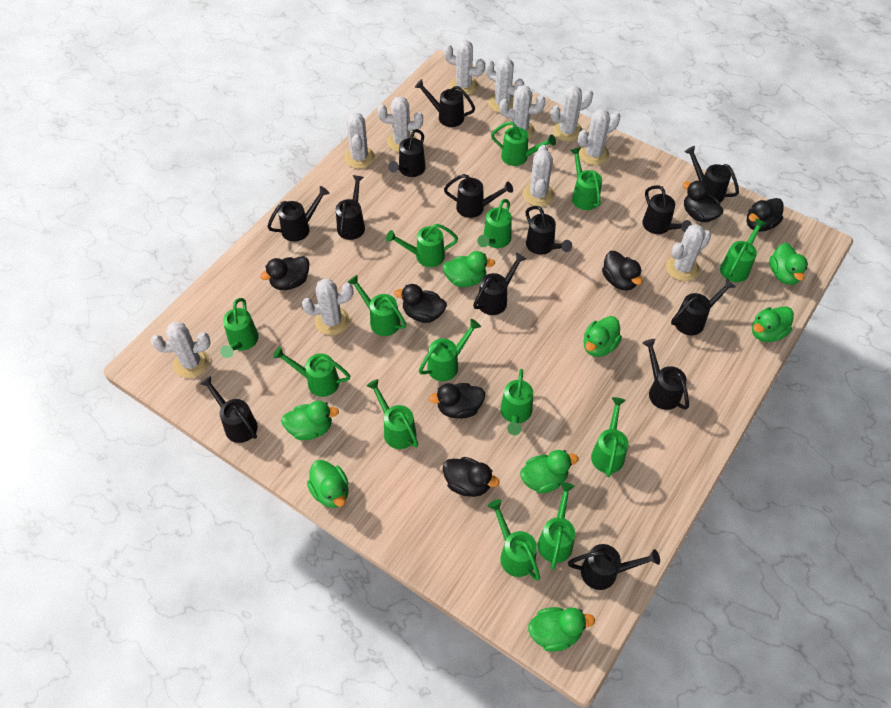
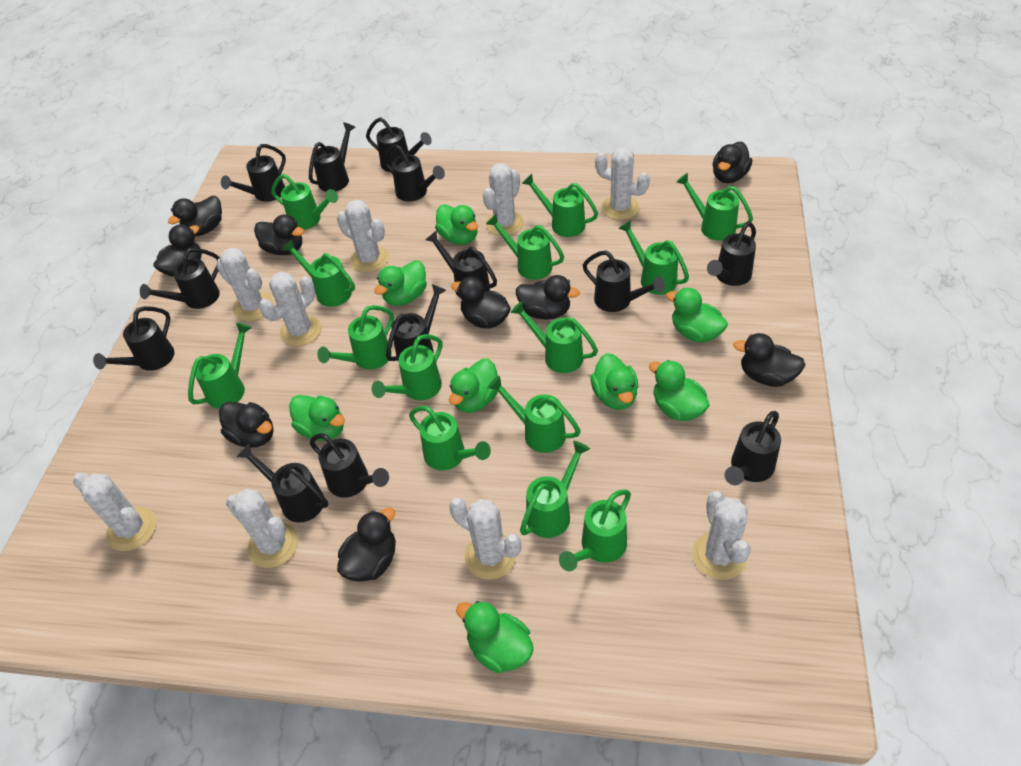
black duck: [260,256,310,290] [394,284,447,323] [429,383,485,418] [443,457,500,497] [602,251,642,290] [683,180,724,222] [746,198,783,232] = 7 -> [154,225,202,277] [168,196,222,236] [219,402,274,448] [254,214,304,255] [337,507,396,582] [451,277,511,328] [516,275,580,320] [713,142,752,183] [733,333,805,387] = 9
white cactus: [151,322,211,378] [302,279,353,335] [344,112,375,169] [377,96,423,152] [444,40,485,95] [485,57,524,113] [499,85,545,139] [523,145,554,206] [550,86,593,142] [578,109,620,165] [666,224,711,281] = 11 -> [73,473,157,551] [216,248,274,321] [226,489,298,568] [259,272,321,347] [337,200,389,273] [449,498,521,580] [483,163,524,236] [595,147,650,220] [692,491,751,580] = 9

